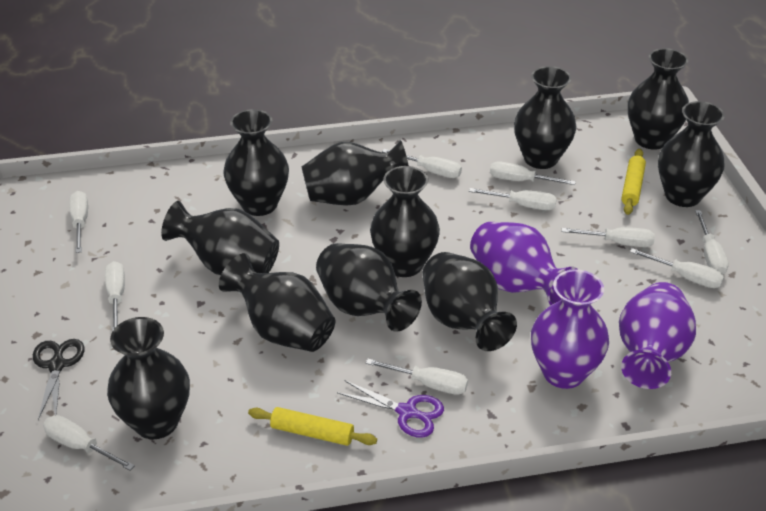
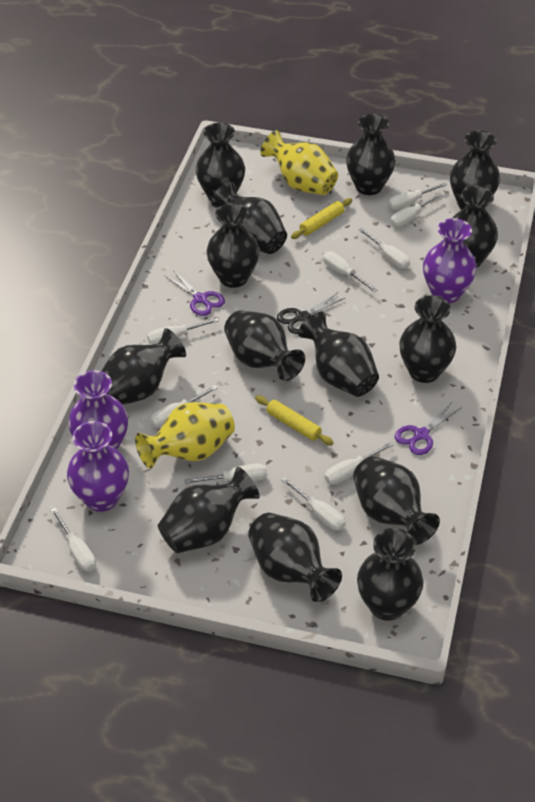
black vase: [107,317,190,439] [161,201,279,275] [219,253,336,352] [223,109,289,216] [302,140,409,206] [316,243,422,332] [370,166,440,277] [422,252,517,351] [514,66,576,169] [628,48,689,150] [658,101,725,207] = 11 -> [102,328,186,405] [158,467,260,553] [196,123,245,201] [206,203,260,288] [211,182,287,254] [224,310,305,381] [248,513,342,602] [298,312,379,397] [346,114,396,195] [353,456,440,545] [357,528,424,621] [399,295,456,383] [450,130,500,209] [452,185,498,268] = 14
purple scissors: [337,380,444,438] = 1 -> [164,270,225,316] [395,402,462,455] = 2
yellow vase: none = 0 -> [135,402,235,468] [260,130,338,195] = 2

